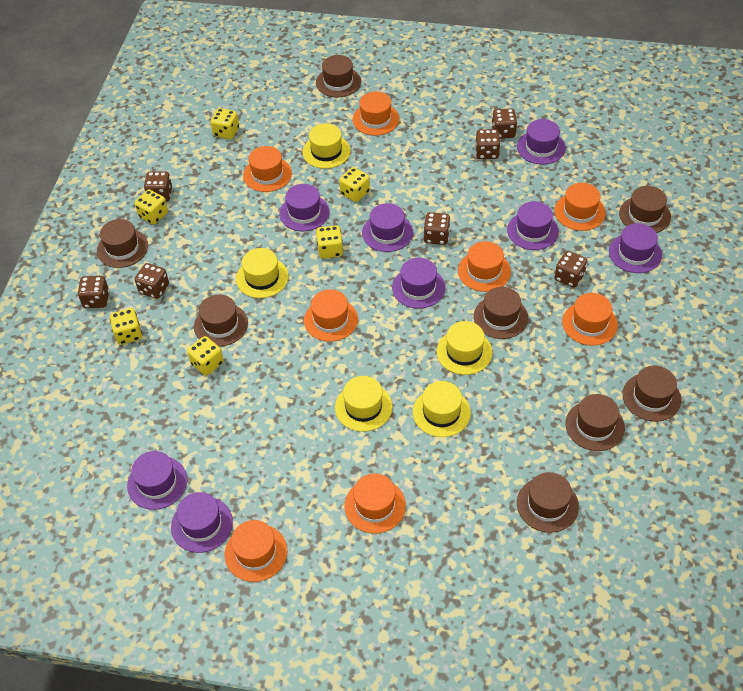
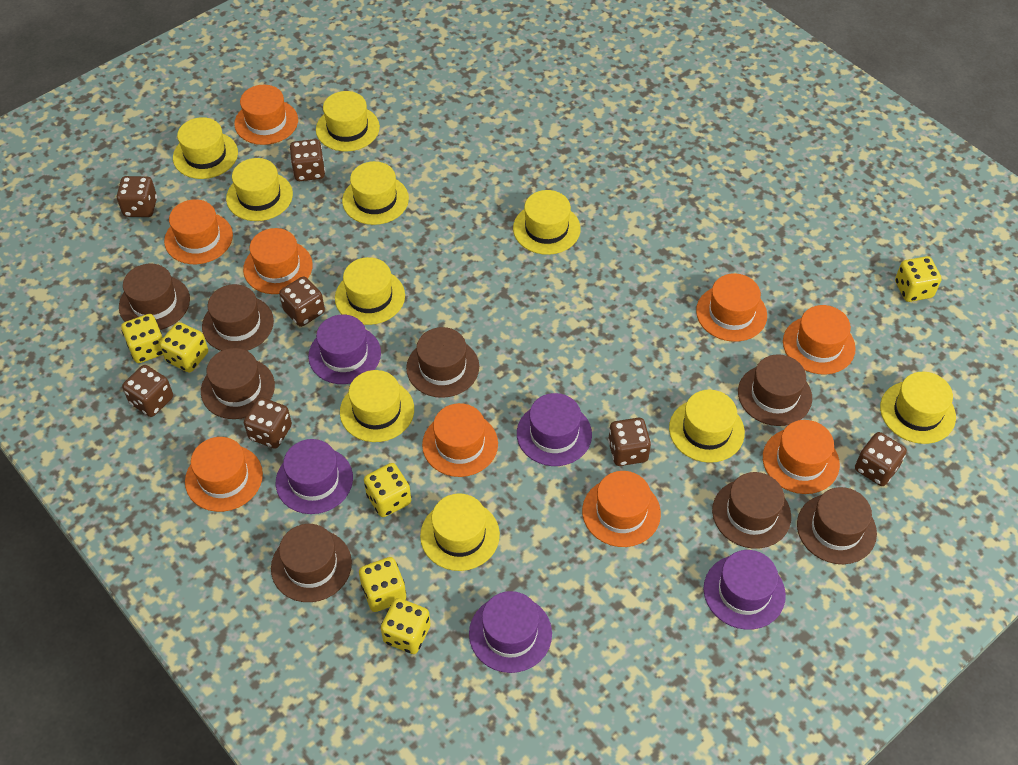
orange hat: [225,520,287,582] [243,146,292,192] [304,289,358,342] [344,473,406,534] [353,92,399,136] [458,241,511,292] [554,183,606,231] [562,293,618,346] = 8 -> [164,199,233,264] [185,437,263,512] [234,85,298,145] [243,228,313,294] [422,403,498,477] [582,471,661,547] [696,273,767,342] [763,420,840,494] [783,305,856,374] = 9
purple hat: [127,451,187,510] [171,492,233,553] [279,184,329,231] [362,203,413,252] [392,258,445,309] [507,201,559,250] [517,119,566,165] [609,223,662,273] = 8 -> [276,439,353,514] [308,314,381,384] [469,591,552,673] [517,393,592,466] [704,550,786,630] = 5
yellow hat: [236,248,288,298] [303,123,351,169] [335,376,393,432] [413,381,471,437] [437,321,493,375] = 5 -> [173,117,238,179] [226,158,293,221] [316,91,380,151] [335,257,405,325] [340,370,414,442] [342,161,409,225] [420,493,500,571] [513,190,581,255] [669,389,745,463] [880,372,956,444] = 10

